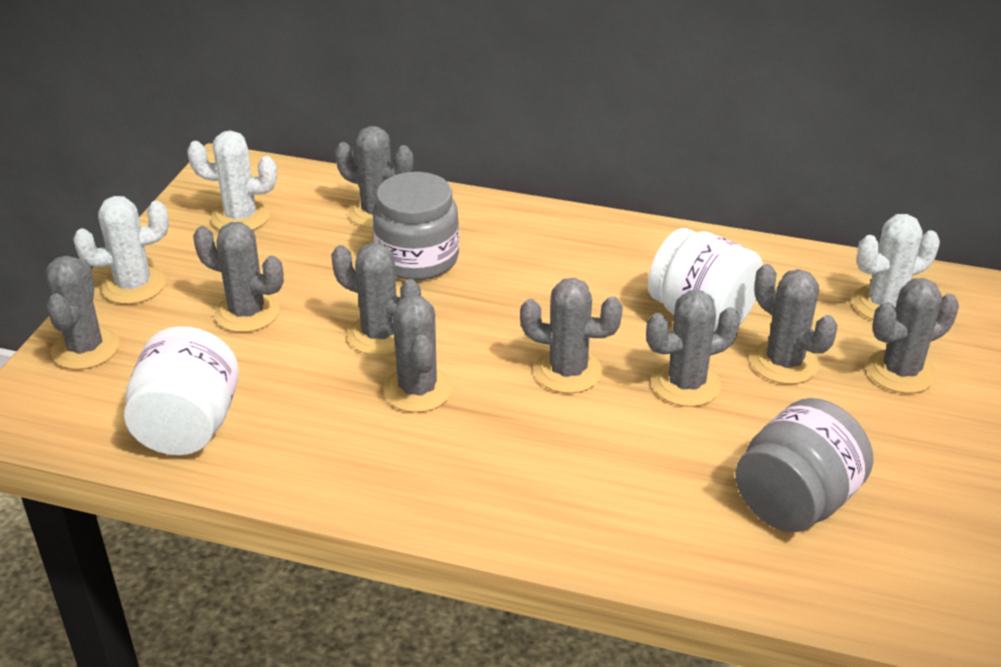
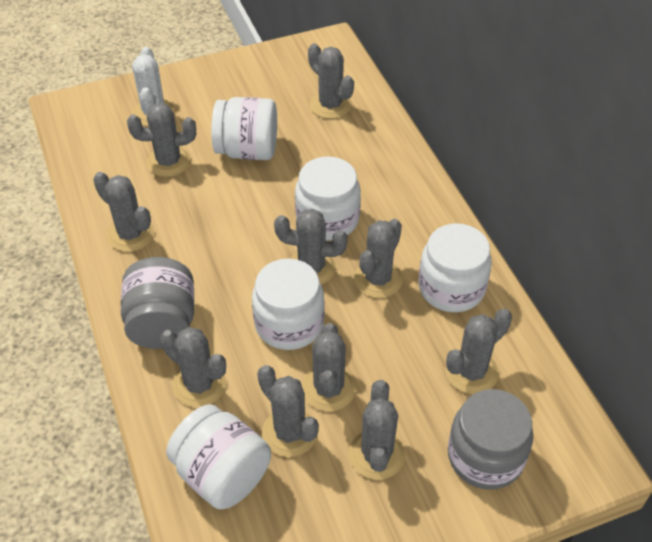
grey cactus: [45,256,119,370] [193,222,284,332] [331,243,421,355] [335,126,413,228] [383,295,453,413] [520,278,623,393] [646,290,740,407] [751,264,837,384] [867,278,959,394] = 9 -> [93,172,154,252] [127,103,196,177] [160,327,226,407] [257,365,319,457] [274,209,348,285] [302,323,356,412] [308,43,354,119] [349,380,405,480] [354,219,403,298] [445,309,512,394] = 10
white cactus: [73,196,169,304] [187,131,277,230] [853,214,940,320] = 3 -> [132,47,175,126] = 1
white jar: [124,326,239,455] [648,228,763,332] = 2 -> [166,404,271,510] [211,97,277,160] [252,258,324,350] [295,156,361,241] [419,224,492,312] = 5

